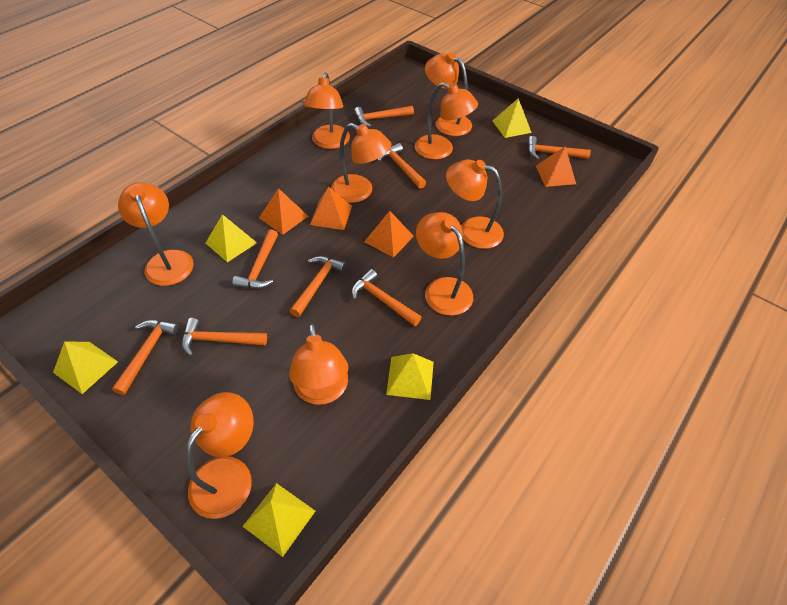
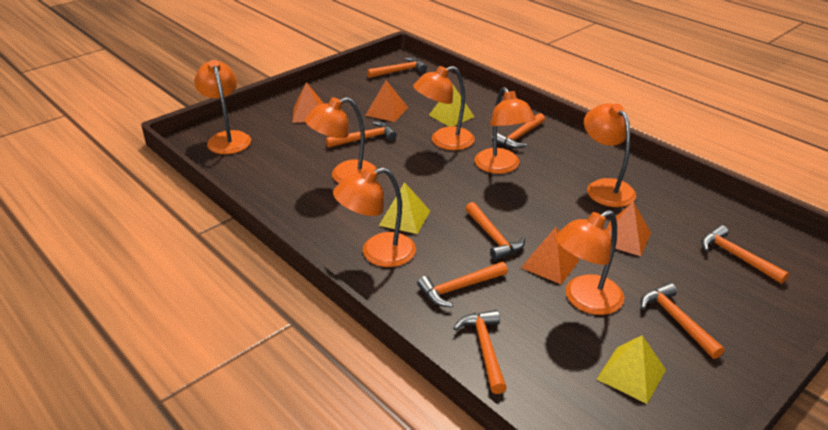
orange lamp: [118,182,194,286] [186,392,254,519] [289,323,348,405] [304,73,350,149] [331,123,392,203] [415,82,478,160] [416,212,473,316] [425,52,472,136] [446,160,504,249] = 9 -> [194,60,251,154] [305,97,377,183] [333,167,416,267] [413,66,475,150] [474,87,536,174] [555,210,624,315] [584,103,636,207] = 7
yellow pyramid: [53,342,118,394] [206,214,257,262] [242,483,315,557] [386,353,434,400] [492,98,532,138] = 5 -> [379,182,430,234] [429,84,475,127] [597,335,666,404] = 3

